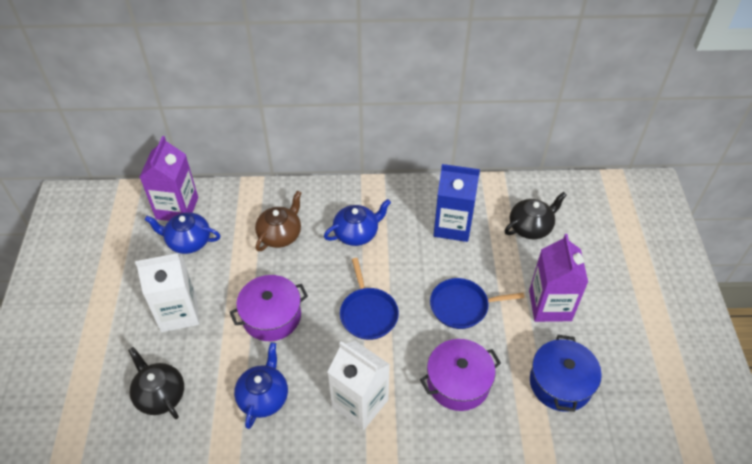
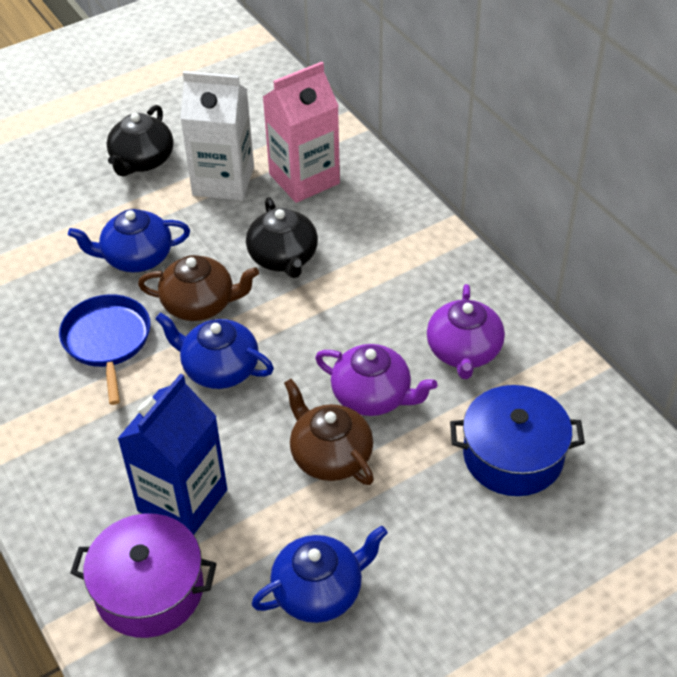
blue pan: [340,258,399,340] [430,278,524,329] = 2 -> [59,294,151,405] = 1
brown teapot: [255,191,302,252] = 1 -> [138,255,259,321] [284,379,374,485] = 2
pink carton: none = 0 -> [263,62,340,203] = 1
purple carton: [140,136,198,221] [529,234,588,322] = 2 -> none = 0
purple pot: [230,275,308,341] [420,339,501,411] = 2 -> [71,513,217,638] = 1
purple teapot: none = 0 -> [315,344,437,416] [427,284,505,379] = 2
white carton: [135,253,199,332] [328,341,390,430] = 2 -> [180,71,254,201] = 1

